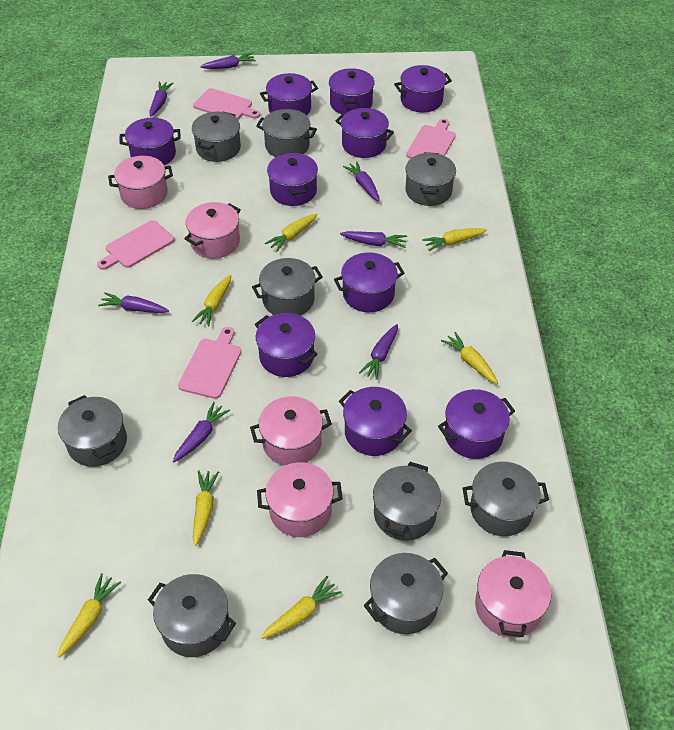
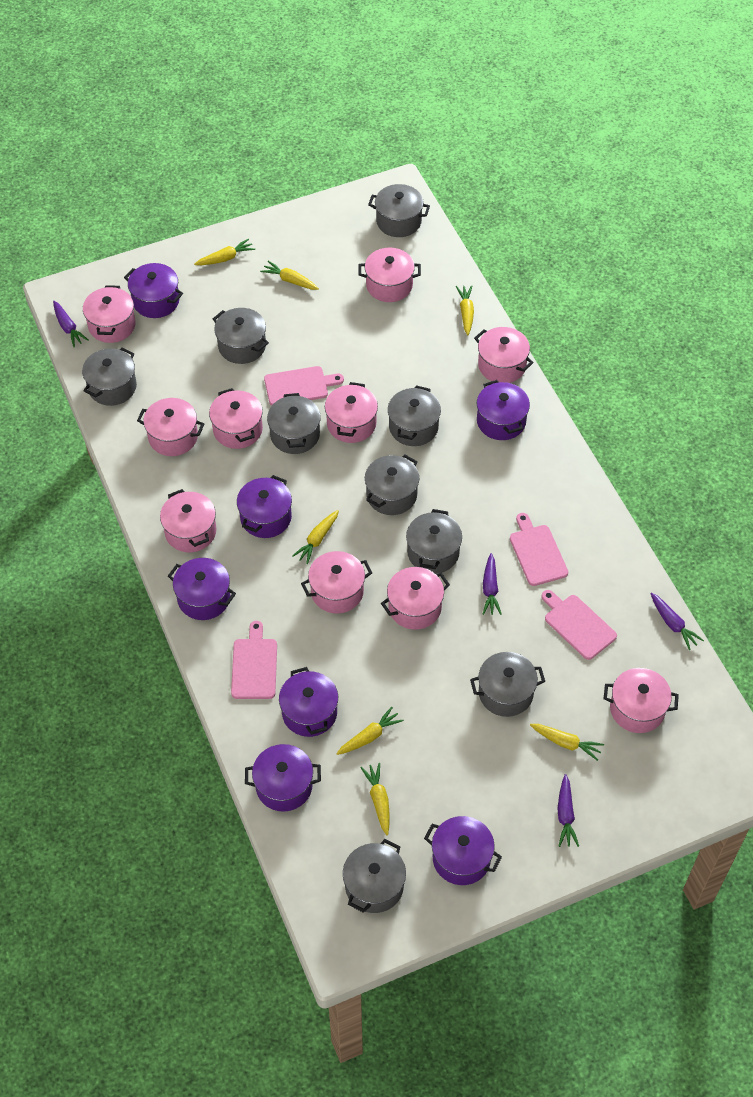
pink pot: [108,156,173,209] [184,202,241,259] [250,396,332,466] [257,462,343,537] [475,550,551,638] = 5 -> [83,285,136,343] [137,398,204,456] [160,489,216,552] [209,388,263,449] [301,551,372,614] [325,382,378,443] [358,248,421,302] [381,567,450,630] [474,327,534,383] [604,668,679,733] = 10
purple carrot: [98,293,169,313] [149,81,173,117] [173,402,230,463] [200,53,256,69] [340,231,407,248] [343,161,380,201] [359,324,398,380] = 7 -> [53,301,89,347] [483,553,502,615] [557,774,579,847] [650,592,704,650] = 4
purple pot: [120,118,181,165] [255,313,318,377] [260,73,318,115] [267,152,318,206] [329,68,375,114] [334,253,405,312] [336,108,394,158] [339,387,412,456] [394,65,452,112] [438,389,515,459] = 10 -> [124,263,183,318] [168,558,236,620] [237,475,292,538] [245,744,321,812] [279,667,338,737] [424,816,502,885] [477,380,530,440] = 7

